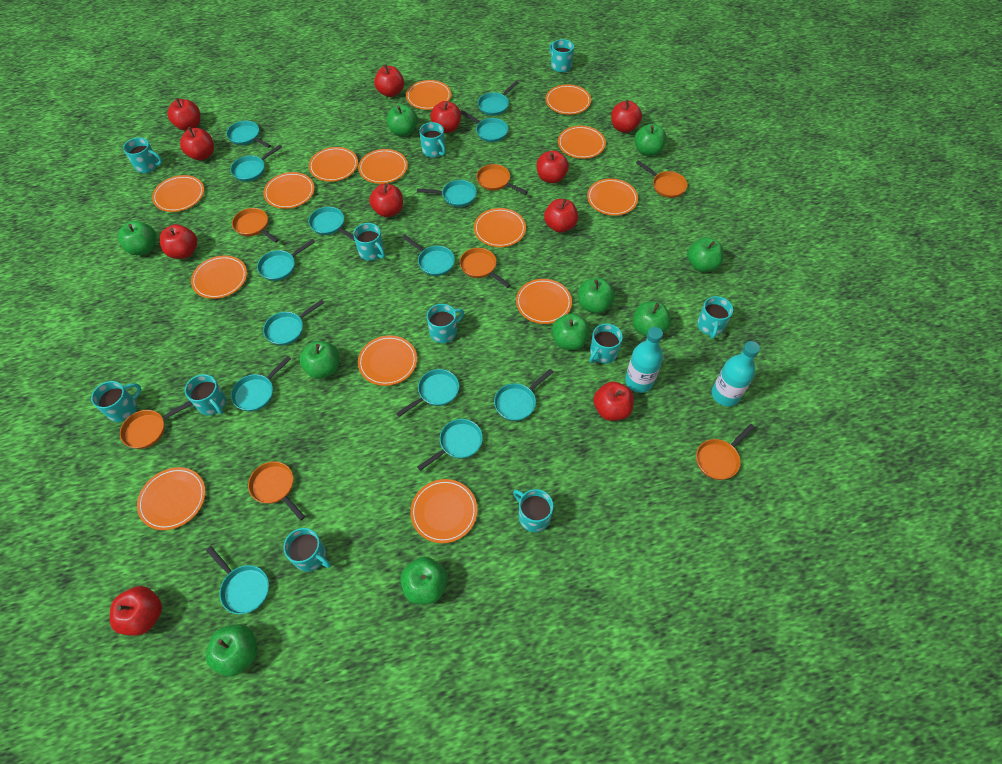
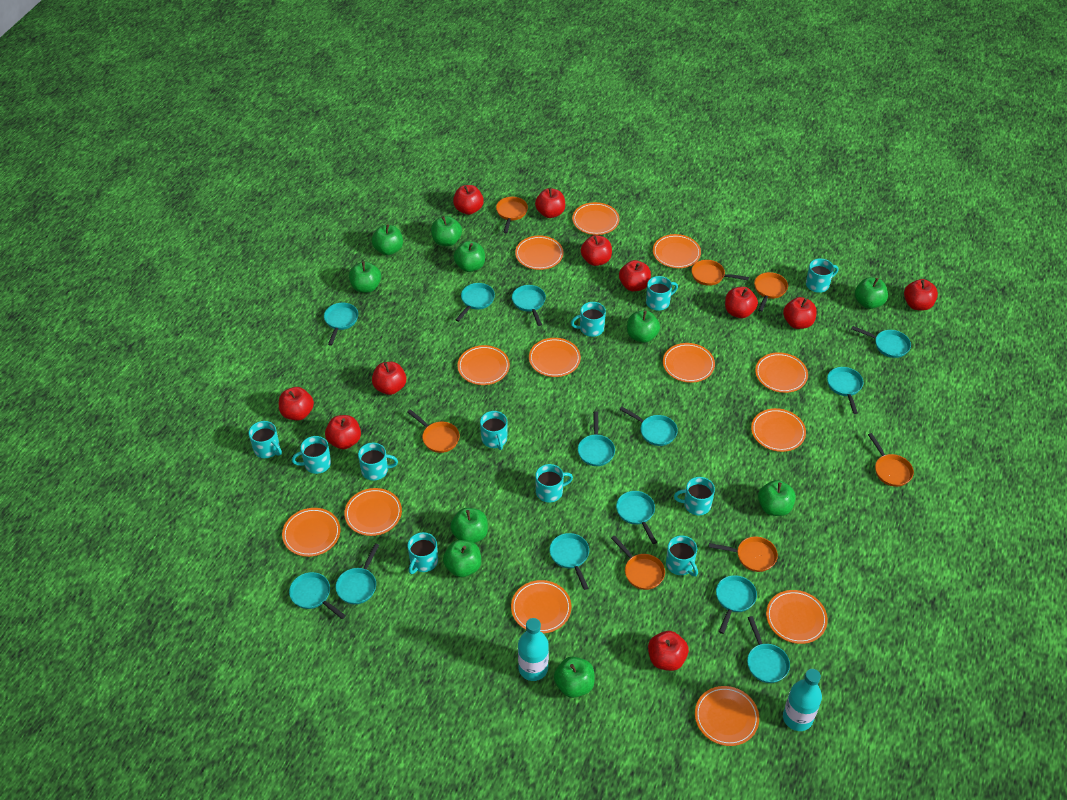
orange plate: [137,467,205,530] [152,175,204,212] [191,255,247,299] [263,172,315,209] [309,147,358,182] [358,149,408,184] [358,335,417,386] [406,80,451,110] [410,479,477,543] [474,208,526,247] [516,279,572,324] [546,84,591,115] [558,126,606,159] [587,178,638,216] = 14 -> [282,508,340,557] [344,488,402,536] [457,345,510,385] [511,580,571,633] [515,235,564,270] [529,338,581,377] [572,202,619,235] [653,234,701,268] [663,343,715,383] [695,686,759,746] [751,408,806,452] [755,352,808,393] [766,590,828,644] = 13
turquoise pan: [206,546,269,614] [226,121,271,148] [230,145,282,182] [231,356,291,412] [257,239,315,281] [263,300,324,345] [309,207,355,241] [396,369,459,417] [402,235,455,276] [417,180,477,207] [417,419,483,471] [461,110,508,142] [478,81,519,116] [494,369,553,421] = 14 -> [289,572,346,619] [324,302,358,346] [336,543,379,604] [456,283,495,322] [512,285,546,326] [549,533,589,590] [578,411,615,466] [616,491,657,544] [619,406,678,446] [716,575,757,634] [747,616,790,683] [827,367,863,414] [852,326,911,358] = 13

